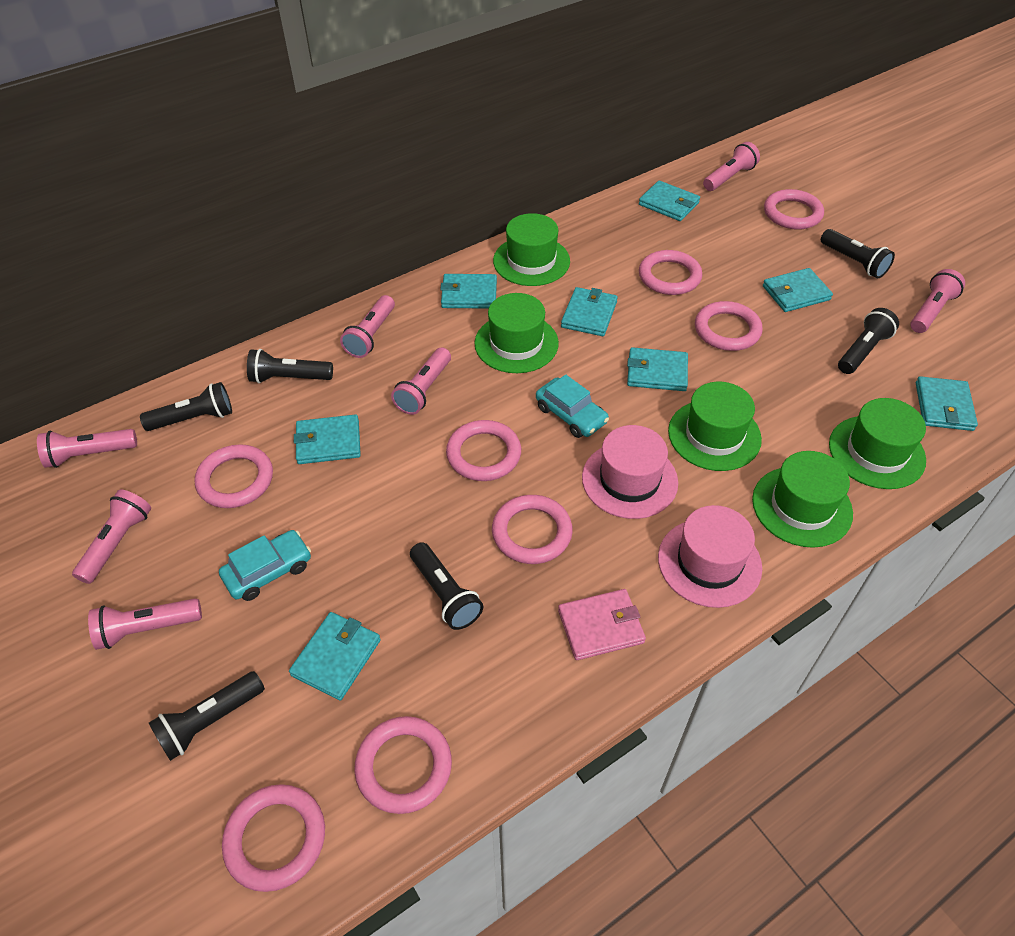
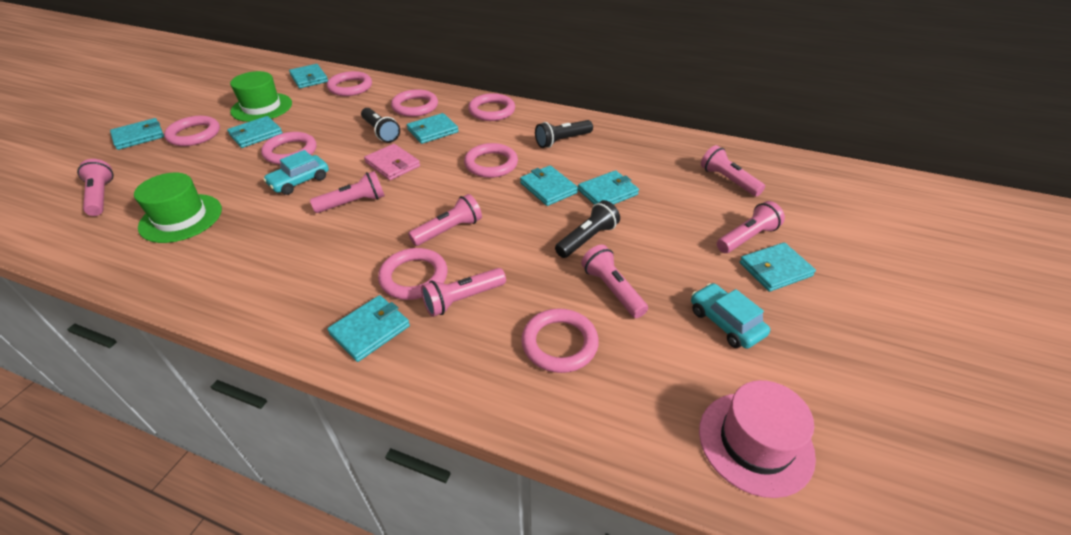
black flashlight: [140,382,232,431] [149,671,265,761] [247,349,333,383] [410,542,483,630] [821,229,895,278] [838,308,899,374] = 6 -> [361,108,400,143] [535,120,593,148] [555,200,620,258] = 3
green hat: [474,293,559,373] [493,213,570,286] [668,382,762,471] [752,451,853,548] [829,398,926,489] = 5 -> [134,173,222,243] [230,71,292,122] = 2
pink hat: [582,425,678,519] [658,505,762,608] = 2 -> [699,380,816,498] = 1

